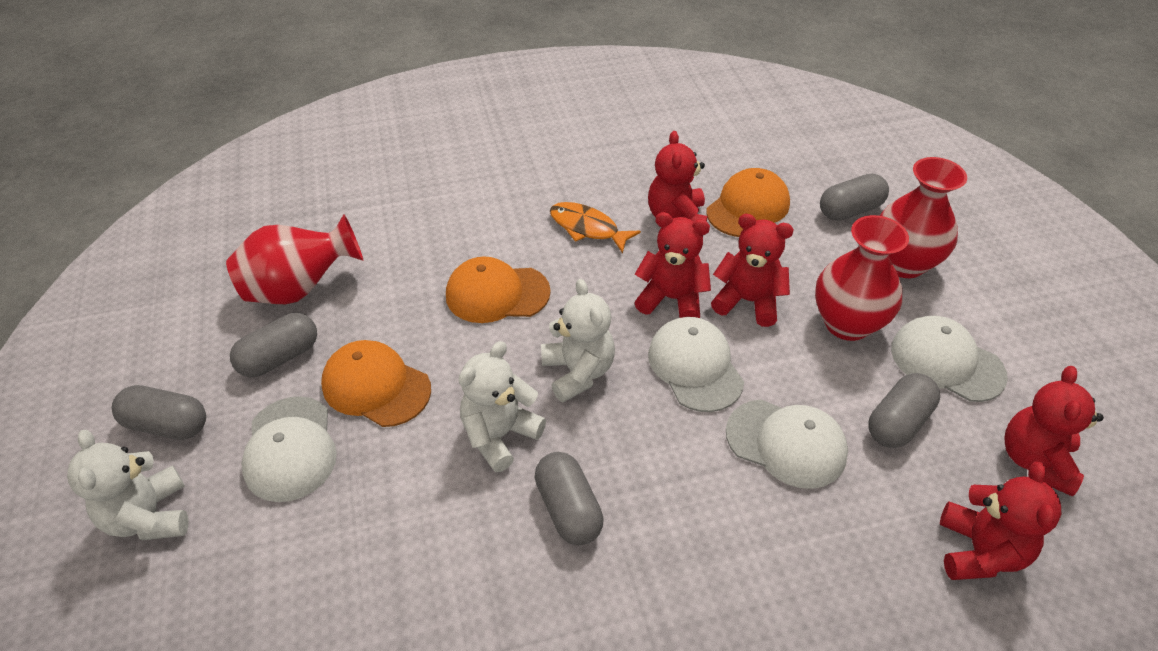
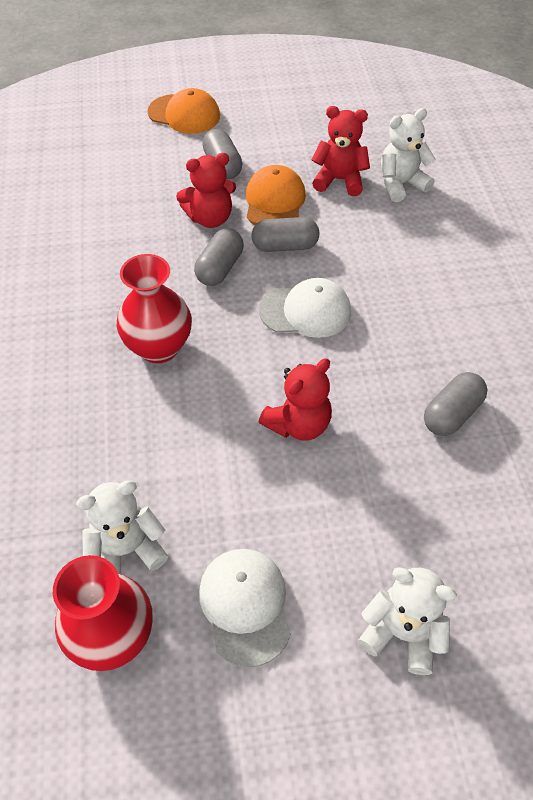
grey capsule: [112,385,206,440] [230,313,317,377] [535,452,604,545] [820,173,889,221] [868,373,940,448] = 5 -> [194,228,244,286] [202,129,243,179] [251,217,319,252] [424,372,488,436] = 4
orange cap: [321,340,431,427] [446,256,551,323] [706,168,790,237] = 3 -> [148,88,220,134] [246,165,306,225] = 2
orange fish: [550,202,641,253] = 1 -> none = 0
red teddy bear: [634,212,711,318] [648,131,708,222] [711,214,794,327] [940,461,1061,580] [1004,366,1104,496] = 5 -> [176,153,236,228] [259,358,332,441] [311,106,370,196] = 3
red vase: [226,214,363,304] [815,215,909,341] [879,157,967,278] = 3 -> [53,555,153,671] [117,254,192,363] = 2
white cap: [241,396,337,502] [648,317,744,412] [726,400,848,489] [891,316,1008,402] = 4 -> [199,549,291,667] [259,278,351,338] = 2

